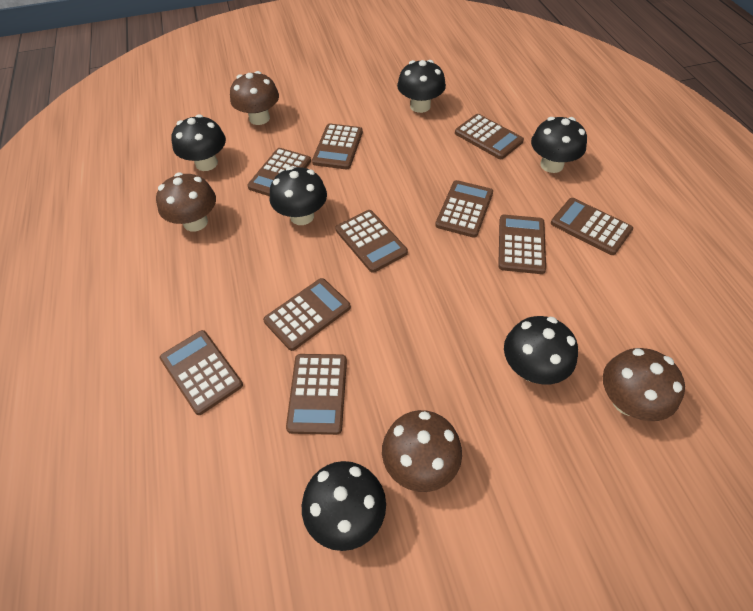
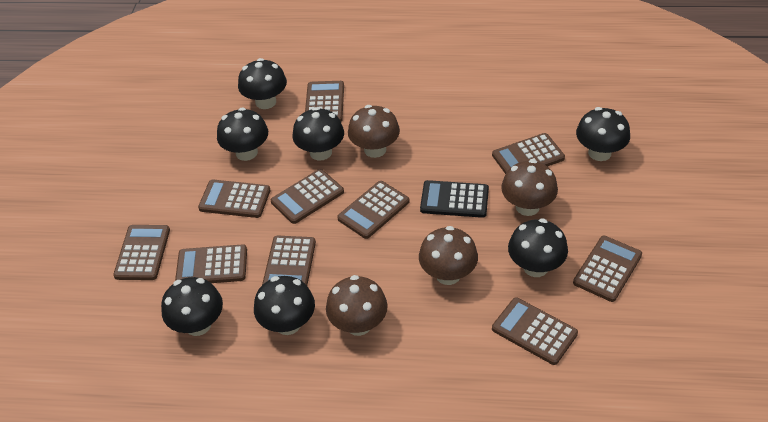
black calculator: none = 0 -> [420,180,489,218] = 1
black mushroom: [171,114,226,171] [270,166,327,225] [302,461,386,551] [397,60,446,113] [504,316,578,384] [531,117,587,173] = 6 -> [161,277,223,336] [217,107,268,161] [238,58,287,109] [254,276,315,335] [292,107,344,161] [508,219,568,277] [576,107,630,161] = 7

